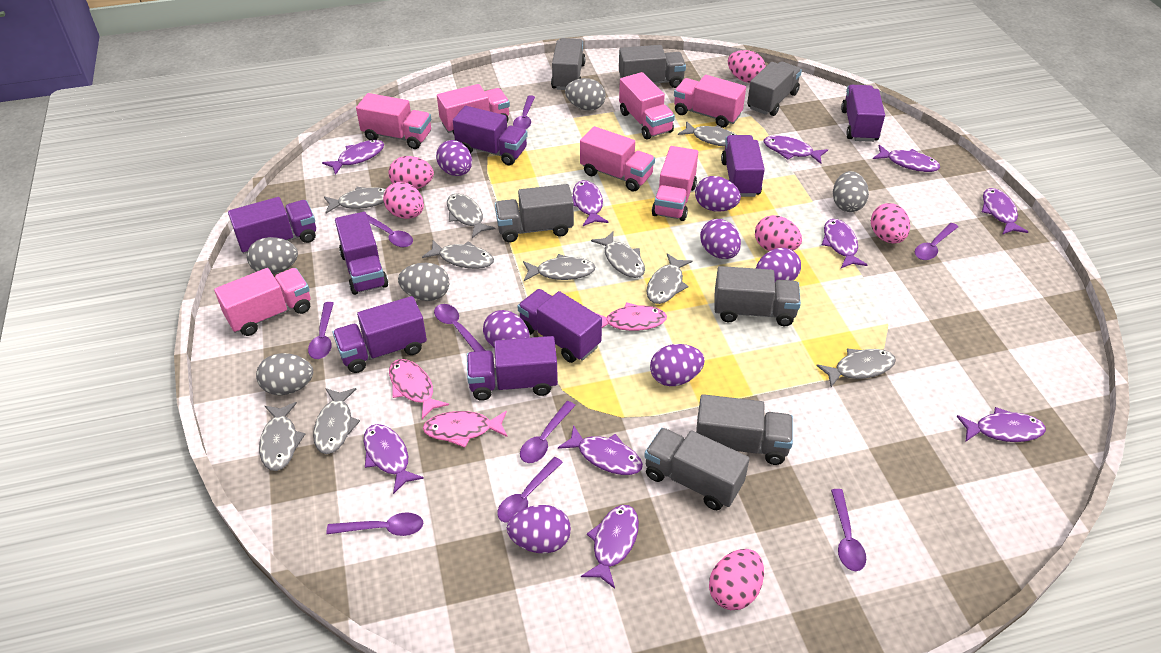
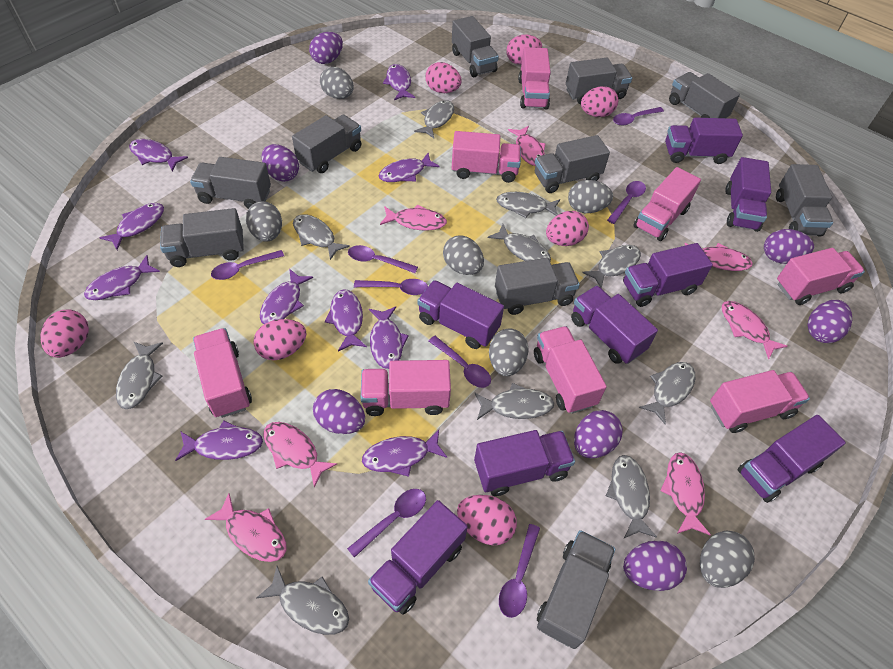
grey egg: [247,237,298,274] [256,353,313,395] [398,263,449,301] [565,78,606,111] [833,171,869,212] = 5 -> [246,201,282,242] [320,67,354,99] [443,235,484,275] [489,329,529,376] [568,180,613,213] [700,531,755,588] = 6
grey truck: [495,184,574,242] [551,38,586,90] [619,45,686,88] [644,428,750,510] [696,394,793,465] [715,266,801,326] [747,61,802,116] = 7 -> [160,208,244,267] [190,157,271,209] [292,115,361,173] [452,16,499,77] [495,258,580,315] [535,135,610,193] [537,530,615,649] [566,58,632,105] [669,72,740,118] [776,164,833,237] = 10
pink egg: [383,182,424,219] [388,156,434,189] [709,549,764,610] [728,50,766,83] [755,215,802,251] [871,203,910,243] = 6 -> [40,310,89,358] [253,319,307,360] [425,62,462,93] [457,495,517,545] [506,34,542,65] [546,211,589,246] [581,86,618,117] = 7
pink fish: [389,359,449,419] [423,411,508,448] [596,302,667,331] = 3 -> [205,493,287,562] [263,422,337,488] [380,204,447,231] [508,126,546,166] [660,452,711,535] [684,243,753,271] [722,301,787,359] = 7
pink truck: [214,268,310,336] [356,93,431,149] [437,84,510,134] [580,126,655,192] [619,72,675,139] [652,146,698,221] [674,75,746,128] = 7 -> [193,328,252,418] [361,360,451,416] [452,131,521,183] [518,47,551,110] [534,326,607,414] [633,167,701,241] [710,370,810,433] [777,248,865,305] = 8
purple spoon: [308,302,334,359] [326,512,423,536] [367,215,413,247] [434,304,486,351] [497,457,563,523] [513,95,535,130] [520,401,576,463] [831,489,866,571] [915,223,958,260] = 9 -> [211,250,284,280] [347,489,426,558] [348,245,418,273] [354,279,428,295] [429,336,491,388] [499,524,540,618] [607,181,646,224] [613,107,664,125] = 8

